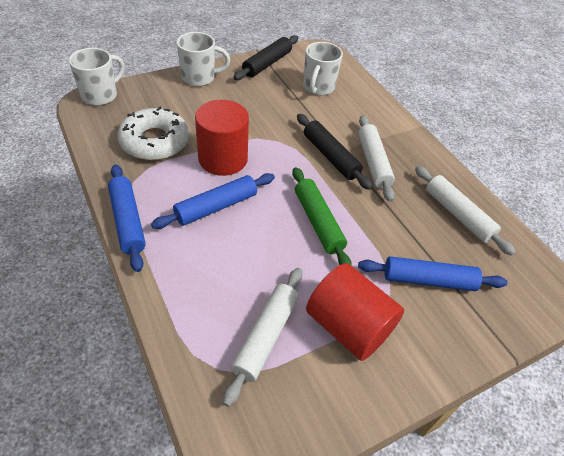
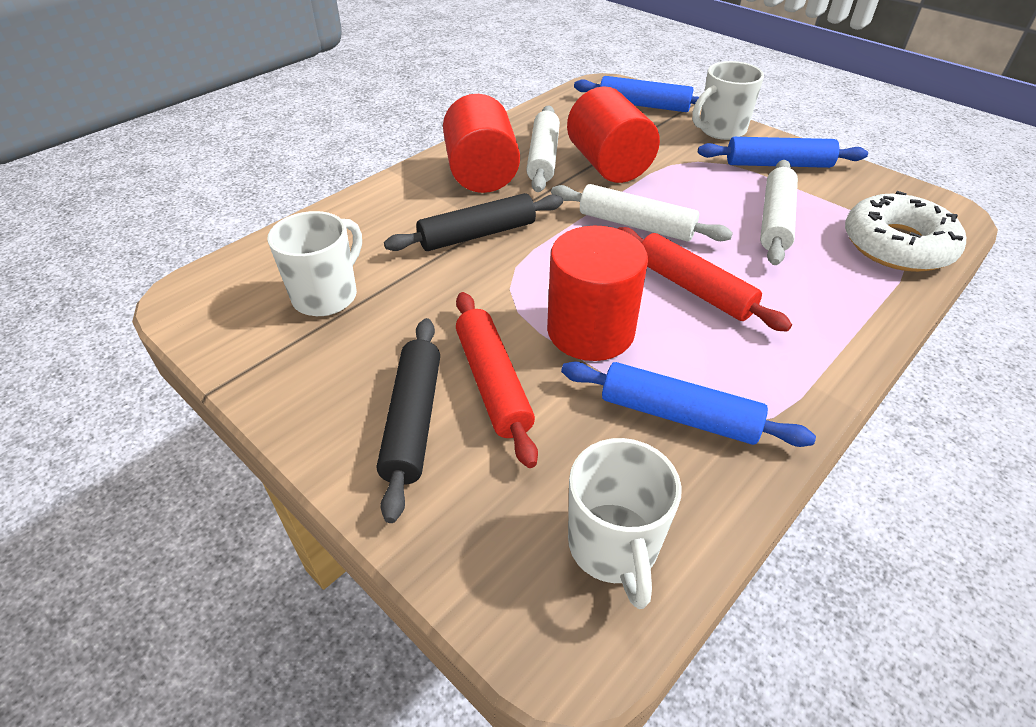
green rolling pin: [292,167,352,266] = 1 -> none = 0
red cylinder: [195,100,249,176] [306,263,404,361] = 2 -> [443,94,520,193] [547,226,648,361] [567,86,660,183] = 3
red rolling pin: none = 0 -> [456,292,538,468] [617,227,792,332] = 2

